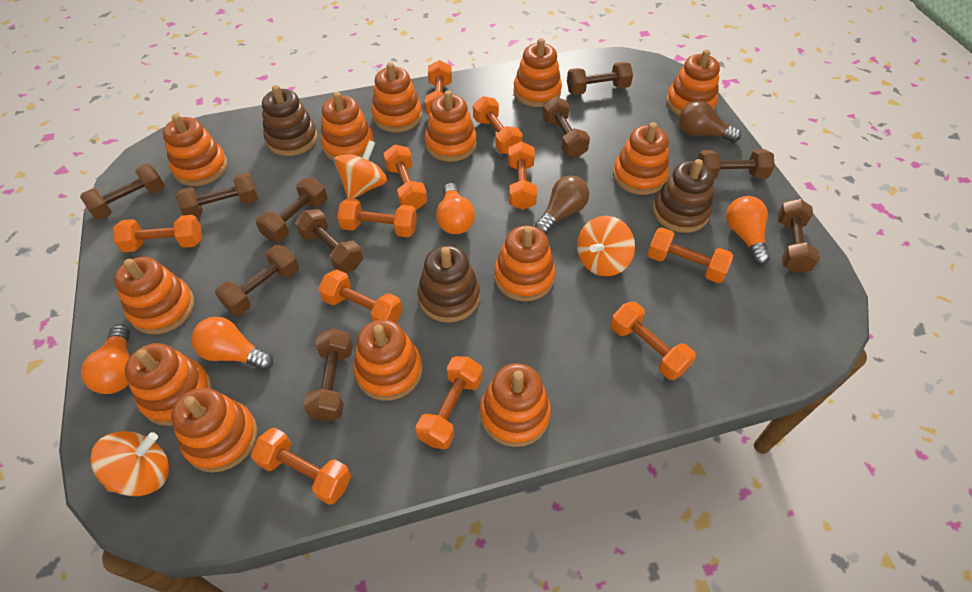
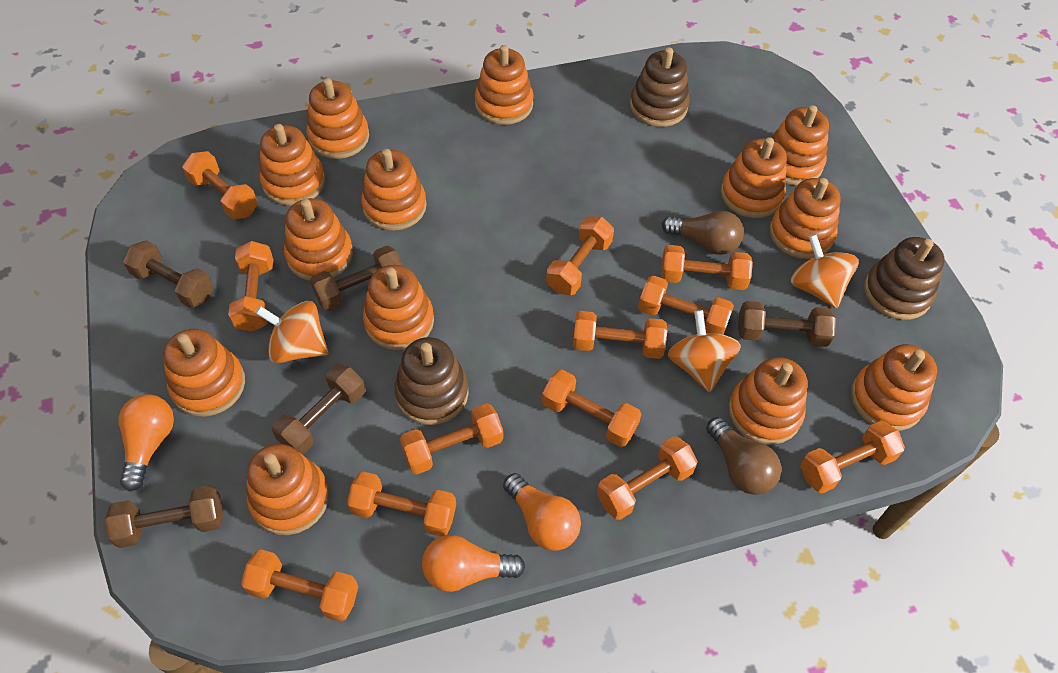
brown dumbbell: [80,164,165,220] [176,172,258,218] [215,245,299,315] [256,178,327,242] [295,209,363,273] [303,328,353,422] [542,97,590,157] [567,62,633,95] [698,149,775,179] [777,198,820,273] = 10 -> [105,485,223,548] [123,240,214,308] [272,364,365,455] [310,246,403,311] [738,301,836,347] = 5
orange dumbbell: [113,215,202,252] [250,428,351,505] [318,269,403,323] [337,198,417,237] [383,144,427,210] [416,356,482,450] [425,60,452,115] [473,96,523,154] [508,141,537,210] [610,301,696,380] [647,227,733,283] = 11 -> [182,151,258,220] [228,241,273,332] [241,549,359,622] [347,472,456,537] [400,403,503,475] [542,370,641,447] [546,216,614,295] [573,311,667,359] [597,436,698,520] [638,276,734,335] [661,245,753,290] [800,420,905,494] = 12
orange light bulb: [81,324,130,394] [191,317,273,370] [436,183,475,234] [726,196,770,265] = 4 -> [119,394,174,492] [422,535,525,592] [503,473,581,551] = 3

